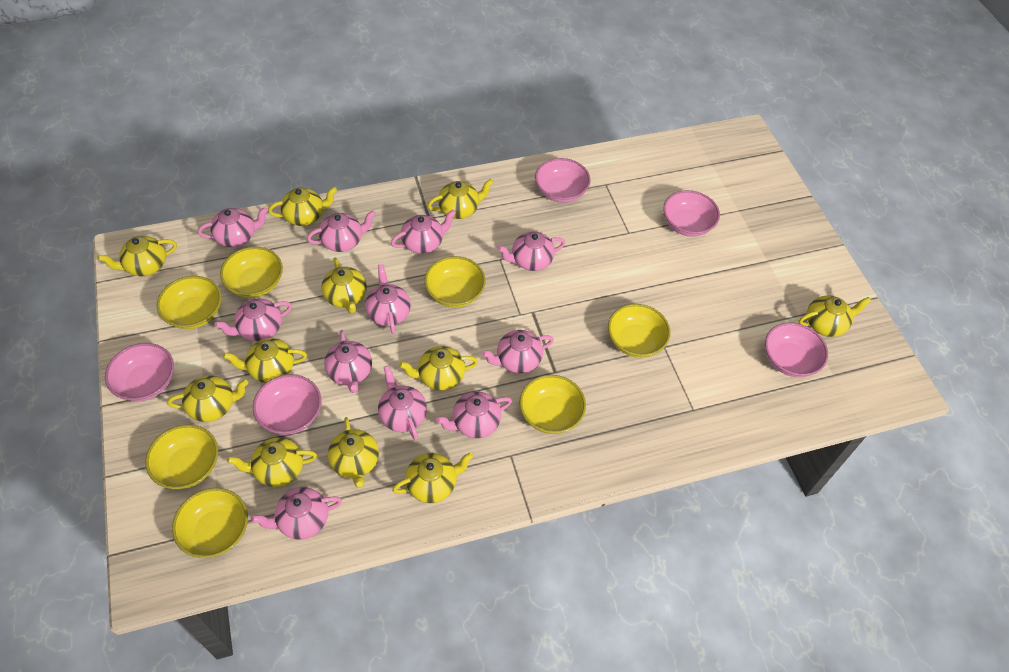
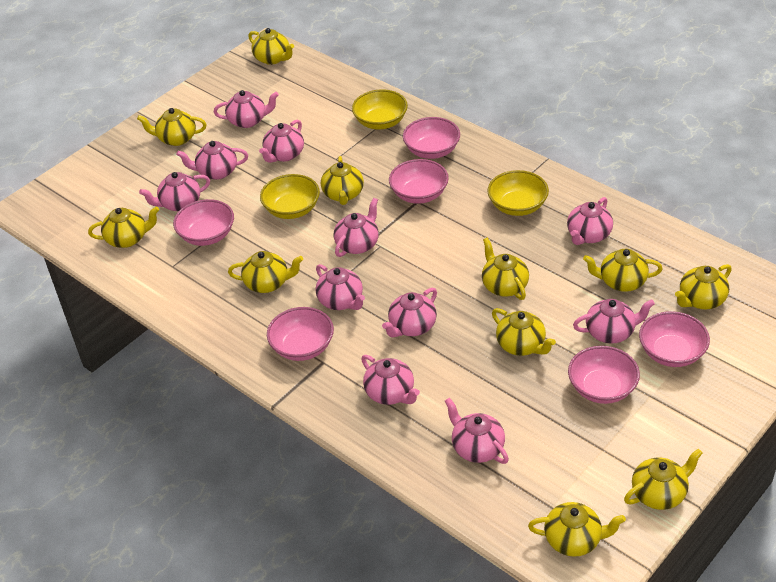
pink bowl: [105,343,174,401] [253,374,321,435] [535,158,591,203] [663,190,720,237] [765,322,828,377] = 5 -> [173,199,234,246] [267,307,334,361] [389,159,449,204] [403,117,460,159] [568,346,640,404] [639,311,710,367] = 6
yellow bowl: [145,425,218,489] [157,276,222,329] [172,488,248,558] [220,247,283,298] [424,256,486,308] [519,375,586,434] [608,304,670,358] = 7 -> [260,174,320,219] [352,89,408,130] [488,170,549,216] = 3

